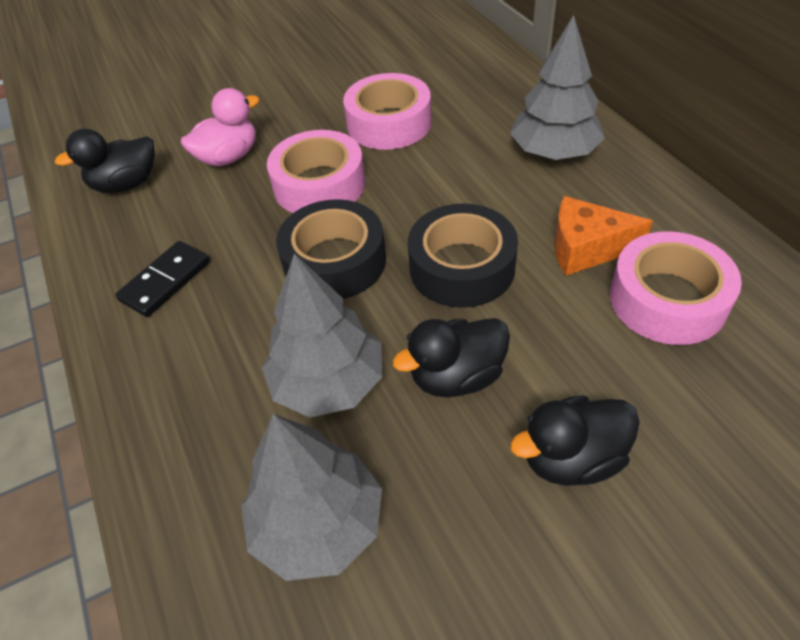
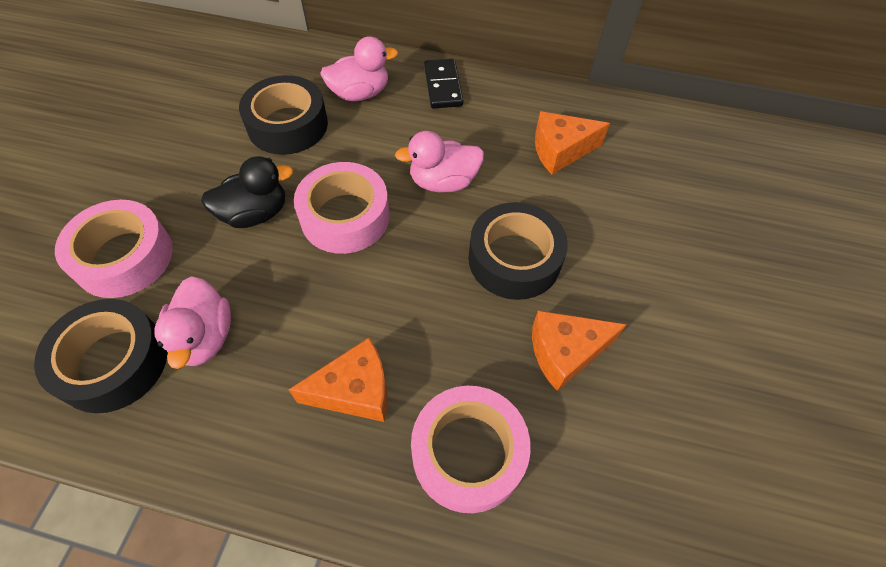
black duck: [55,128,155,193] [392,318,510,397] [510,395,640,486] = 3 -> [201,156,293,228] = 1
black tape: [276,199,386,299] [408,203,518,308] = 2 -> [34,299,168,413] [239,75,328,155] [468,202,568,300] = 3
grey tree: [241,414,382,581] [262,253,382,417] [510,15,605,160] = 3 -> none = 0
orange cheese: [554,196,653,276] = 1 -> [288,338,387,422] [532,311,627,391] [535,111,610,174] = 3
pink duck: [181,88,260,166] = 1 -> [154,276,231,369] [320,36,398,101] [395,131,484,193] = 3

